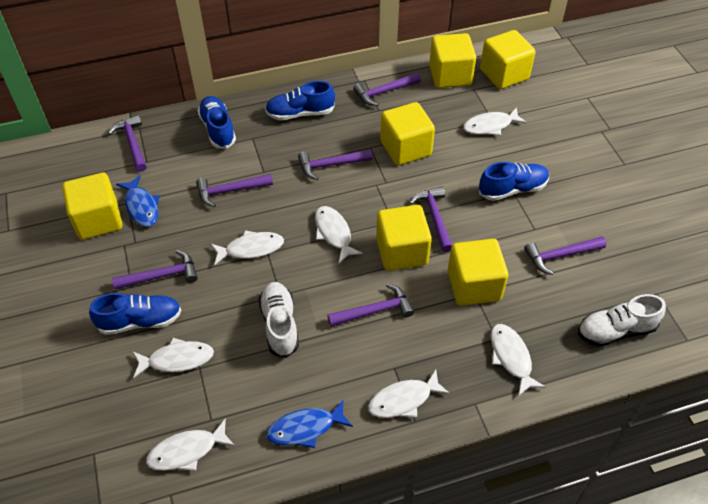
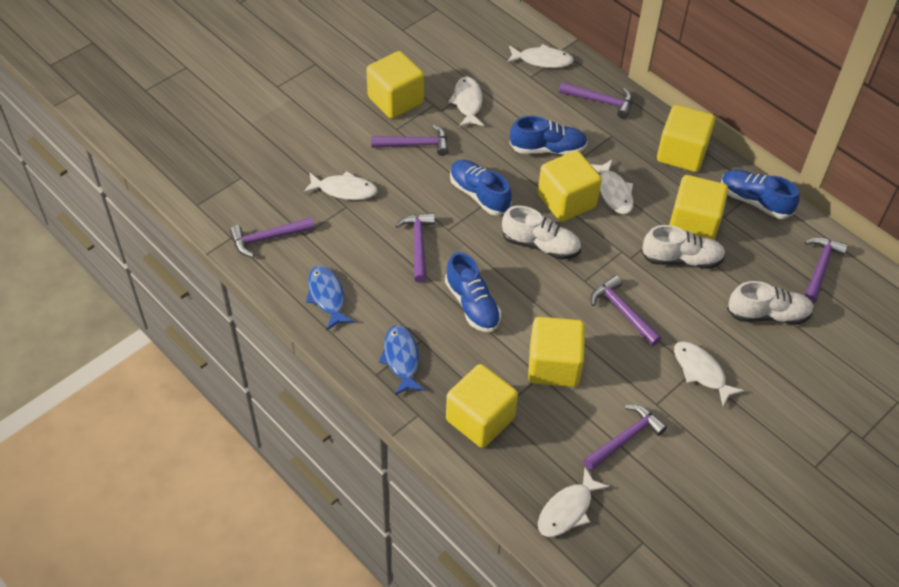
purple hammer: [108,115,147,172] [112,250,198,290] [196,174,273,207] [298,149,373,180] [327,284,414,327] [353,72,421,106] [410,187,452,252] [524,236,606,275] = 8 -> [230,217,314,257] [371,125,449,156] [395,213,435,283] [559,82,632,119] [583,405,667,471] [591,275,661,346] [805,237,848,303] = 7
white fish: [133,338,214,378] [146,418,235,471] [211,230,284,266] [315,206,363,263] [368,369,450,418] [463,107,527,136] [491,324,546,396] = 7 -> [303,171,377,200] [448,76,484,127] [507,44,574,68] [538,468,610,537] [591,160,634,214] [674,341,745,406] = 6
white shoe: [259,282,299,358] [578,294,666,347] = 2 -> [502,206,581,259] [641,225,726,269] [727,281,814,325] = 3

